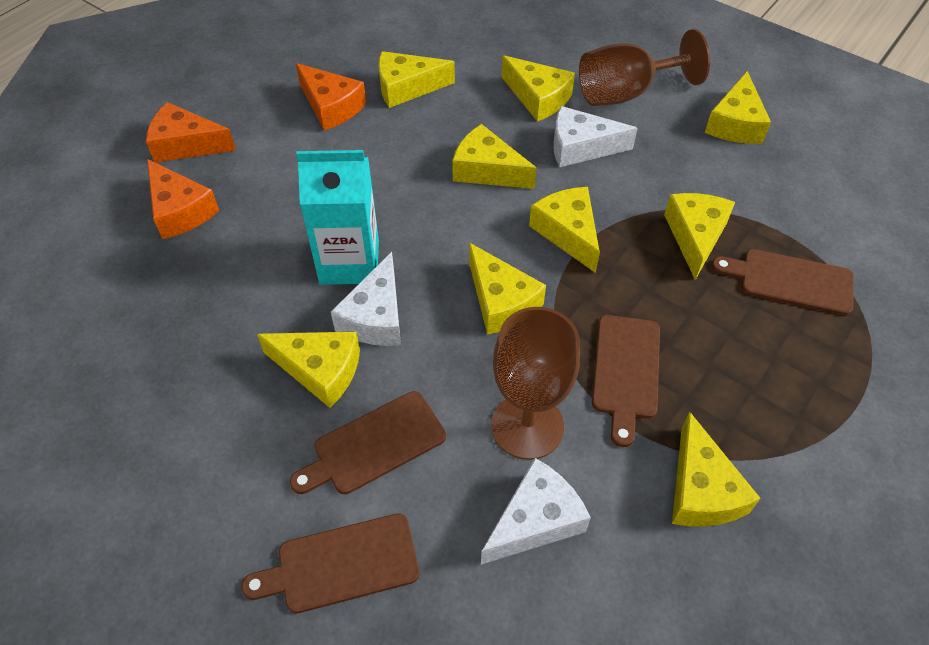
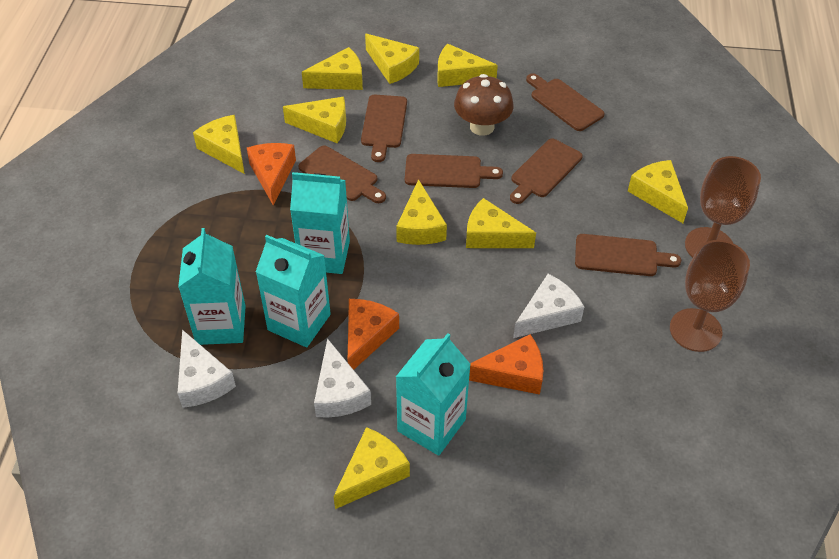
brown cutting board: [241,513,420,614] [290,391,446,494] [592,315,660,447] [712,249,854,315] = 4 -> [299,146,386,203] [361,95,407,162] [405,154,503,188] [510,139,583,204] [526,73,605,131] [575,234,681,276] = 6
brown mushroom: none = 0 -> [454,74,514,136] = 1
turquoise carton: [296,150,379,285] = 1 -> [178,228,246,345] [256,235,331,347] [290,172,350,274] [396,333,471,456] = 4

